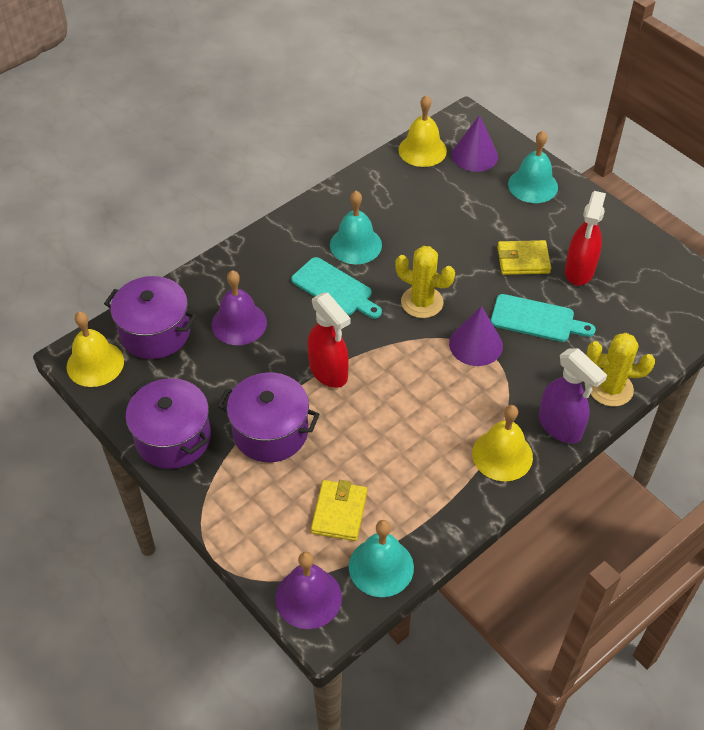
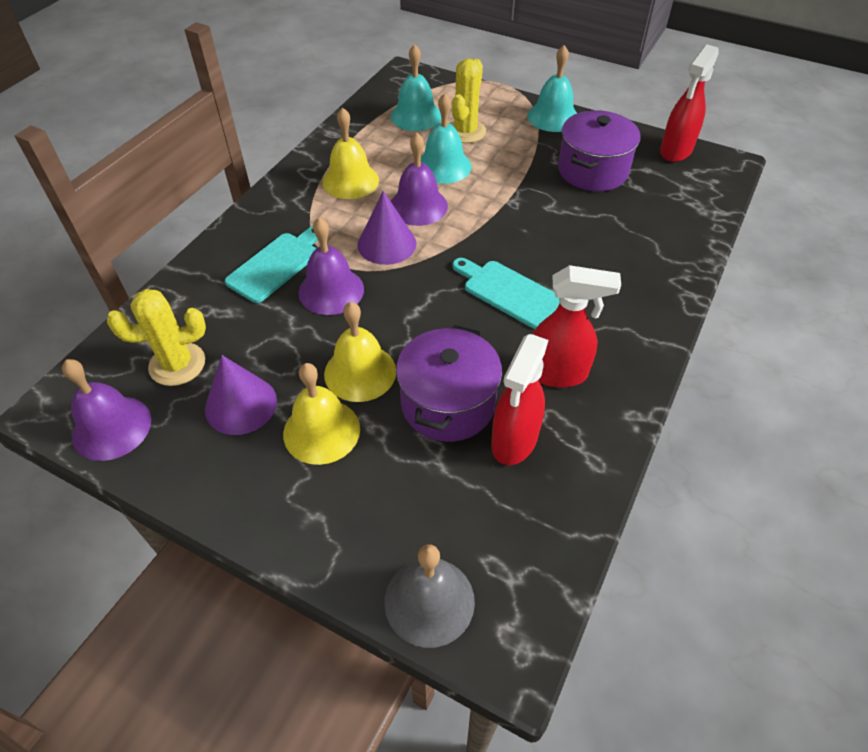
grey bell: none = 0 -> [384,544,475,648] = 1
purple bell: [211,270,267,345] [275,552,342,629] = 2 -> [62,359,151,461] [298,217,364,315] [391,133,448,226] = 3
purple pot: [104,276,197,359] [126,378,211,469] [218,373,320,462] = 3 -> [396,325,502,442] [558,110,641,191] = 2
purple spray bottle: [539,348,607,444] = 1 -> none = 0
red spray bottle: [307,292,351,388] [565,191,606,286] = 2 -> [491,334,549,465] [532,265,621,387] [660,44,719,162] = 3
yellow wallet: [311,480,367,541] [497,240,551,275] = 2 -> none = 0

